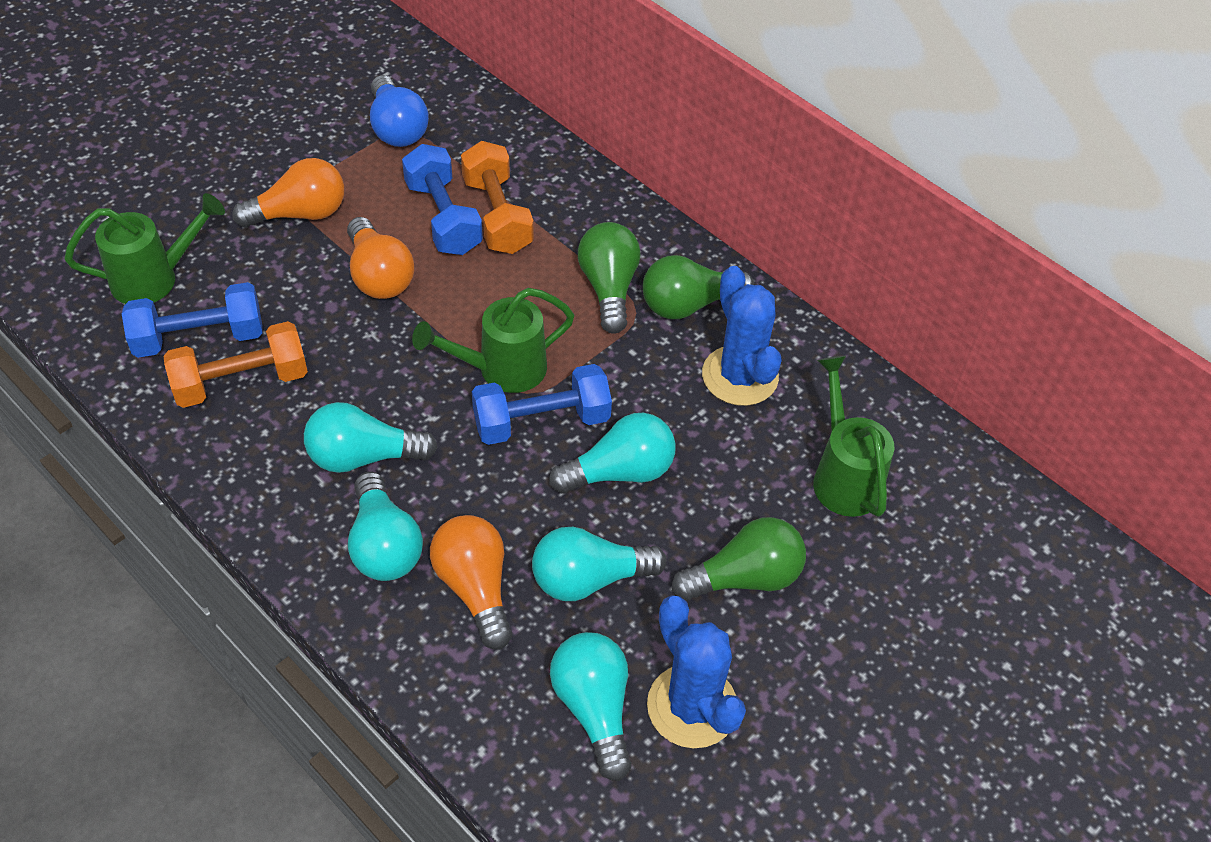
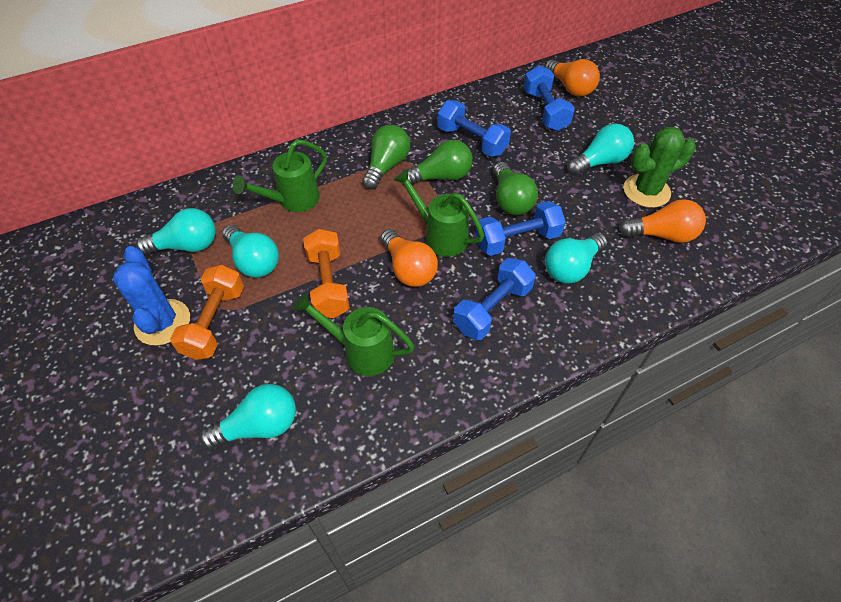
blue cactus: [647,595,746,748] [702,266,782,406] = 2 -> [113,246,190,346] = 1
blue dumbbell: [122,282,262,358] [402,144,483,255] [472,364,612,445] = 3 -> [437,100,511,157] [453,258,536,340] [476,201,566,256] [523,65,575,131] = 4
blue light bulb: [370,75,429,147] = 1 -> none = 0
green cactus: none = 0 -> [624,127,696,208] = 1

